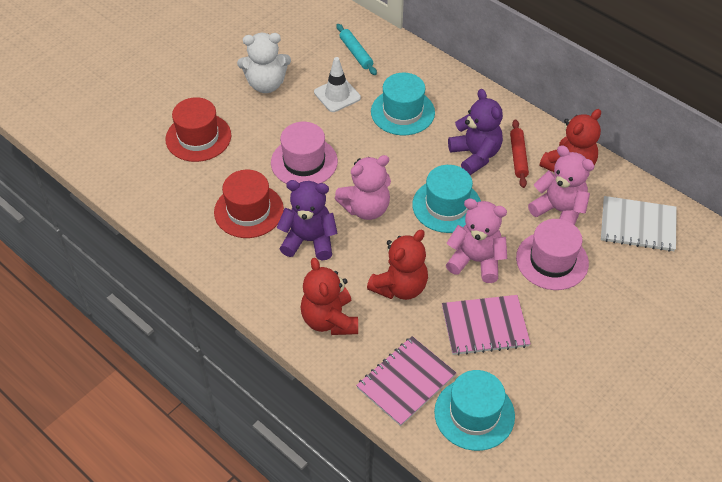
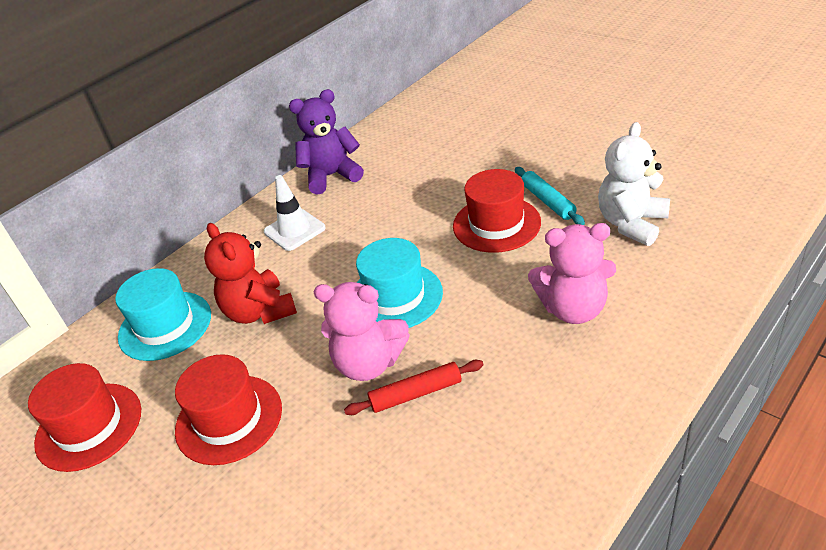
pink hat: [271,122,338,184] [516,219,589,290] = 2 -> none = 0
pink notebook: [356,336,456,426] [442,295,531,356] = 2 -> none = 0
pink teddy bear: [335,155,391,220] [446,198,507,283] [528,145,594,225] = 3 -> [314,282,410,381] [528,223,616,324] = 2
purple teddy bear: [276,180,338,260] [448,89,503,175] = 2 -> [289,89,364,195] = 1
red hat: [165,97,231,162] [214,170,284,238] = 2 -> [28,363,141,472] [175,354,282,465] [453,169,541,253] = 3
red teddy bear: [301,258,358,335] [367,230,428,300] [540,109,601,172] = 3 -> [204,223,297,324] = 1
turquoise hat: [371,73,435,135] [412,165,481,233] [434,370,515,451] = 3 -> [115,268,211,361] [356,238,443,328] = 2
white notebook: [601,196,677,252] = 1 -> none = 0

